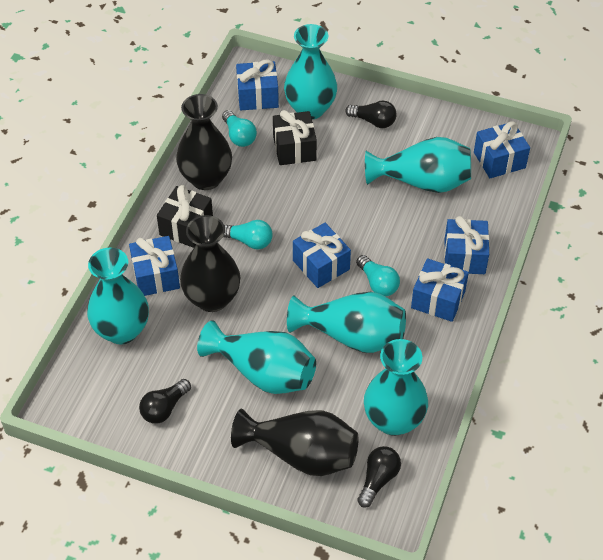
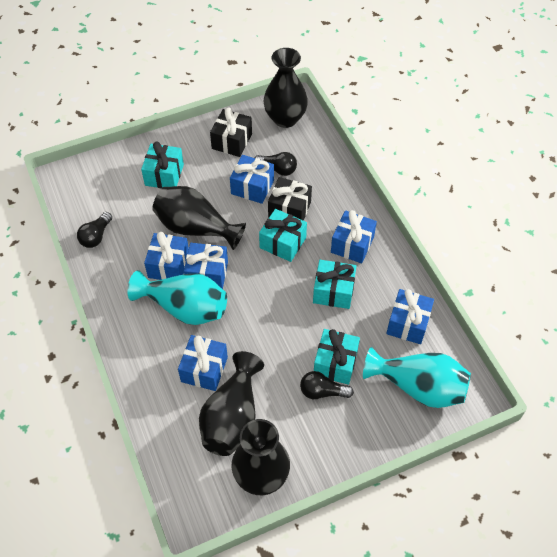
black vase: [176,94,232,190] [180,215,240,312] [231,408,358,476] = 3 -> [152,186,246,250] [199,351,264,456] [231,419,290,495] [264,48,308,128] = 4
turquoise gift: none = 0 -> [141,141,184,188] [259,209,307,262] [313,260,356,309] [314,329,360,385] = 4
turquoise light bulb: [222,110,257,147] [223,220,273,250] [356,255,400,296] = 3 -> none = 0
turquoise vase: [87,247,149,345] [197,320,316,394] [284,24,337,119] [287,292,406,353] [364,339,428,436] [365,137,471,193] = 6 -> [127,270,227,325] [363,347,471,408] = 2

